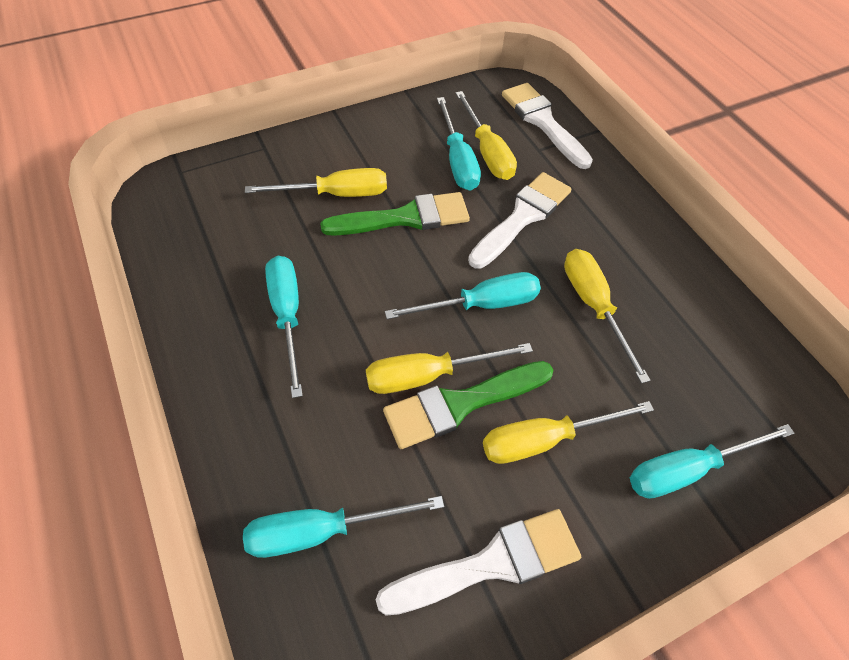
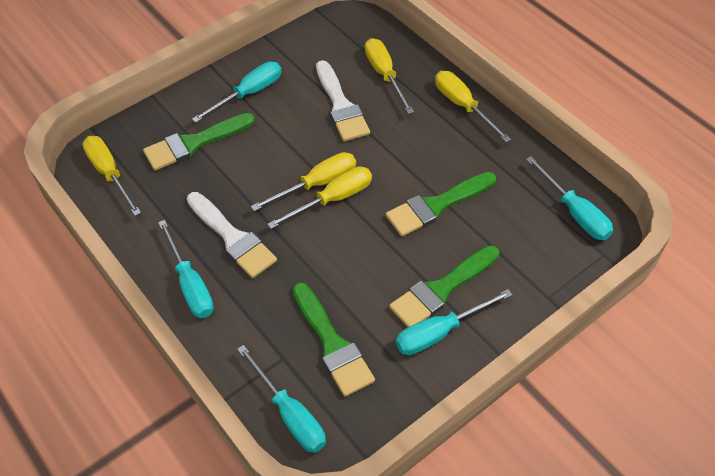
green brush: [320,192,470,236] [383,361,553,449] = 2 -> [143,113,255,171] [293,282,375,397] [386,172,496,237] [389,245,499,327] = 4
white brush: [376,509,581,616] [468,172,572,269] [502,83,593,169] = 3 -> [187,192,277,278] [316,60,370,141] = 2

